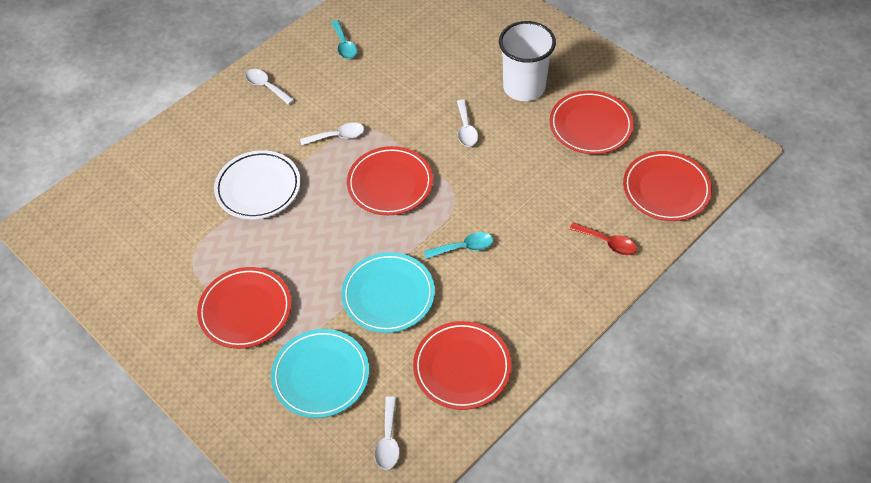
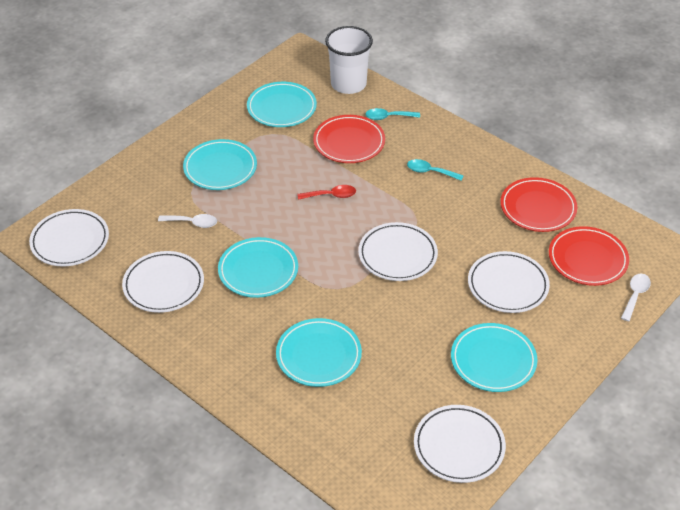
red plate: [197,267,292,349] [347,146,433,215] [413,321,511,410] [550,91,634,154] [623,151,712,221] = 5 -> [313,115,385,163] [501,177,577,232] [549,226,629,286] = 3
turquoise plate: [271,329,369,418] [341,252,435,333] = 2 -> [183,139,257,190] [218,237,298,298] [247,82,317,127] [276,318,362,387] [451,323,537,392] = 5
white plate: [214,150,301,219] = 1 -> [29,209,109,267] [122,251,204,313] [358,222,438,281] [414,405,506,483] [468,251,550,313] = 5
white spoon: [245,69,294,105] [300,123,364,145] [374,396,400,470] [457,99,478,147] = 4 -> [158,214,217,228] [621,274,651,321] = 2

